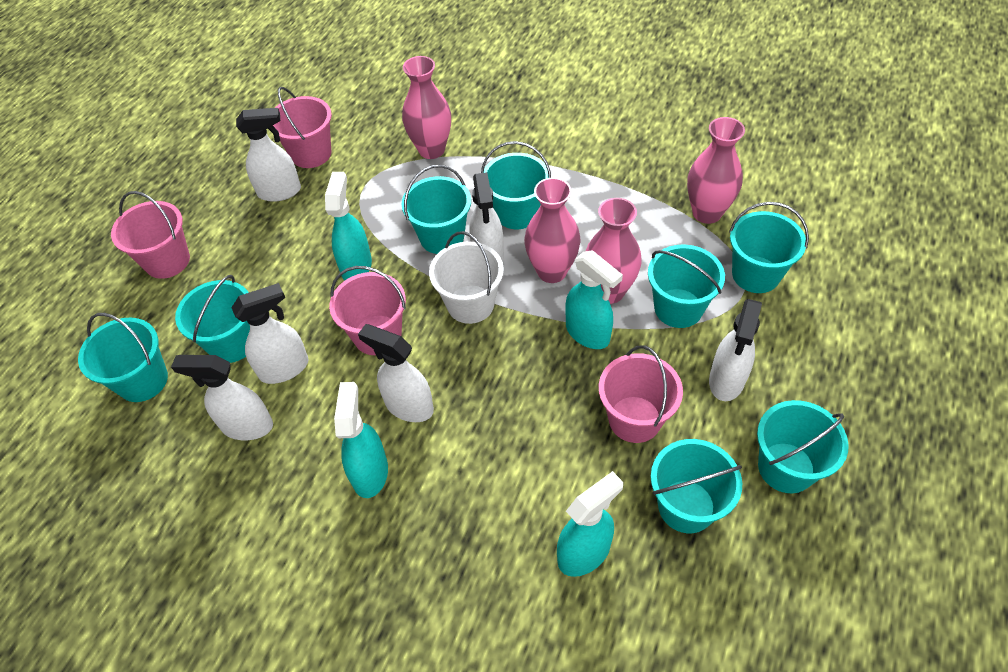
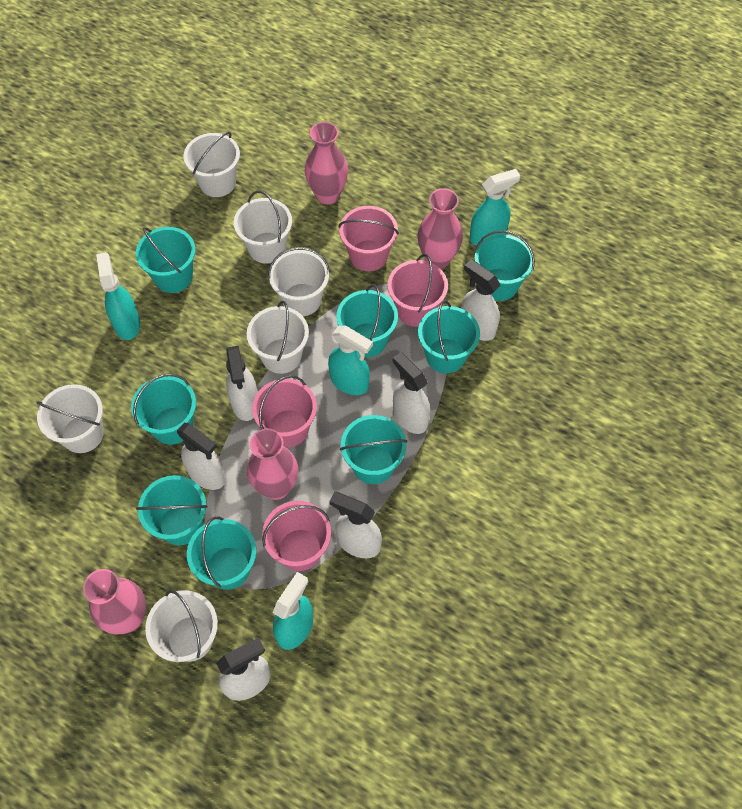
white bucket: [429,231,504,324] = 1 -> [36,384,104,453] [145,590,218,662] [184,132,240,197] [234,191,292,264] [247,301,309,374] [268,247,330,316] = 6

